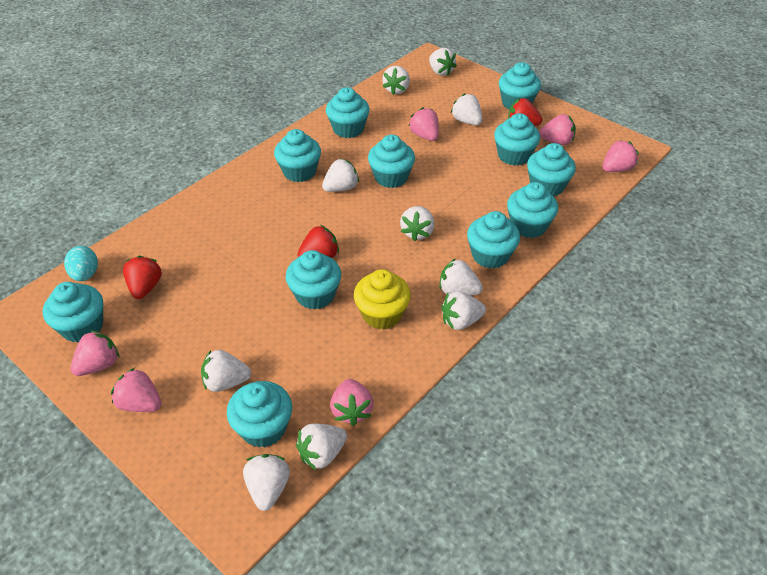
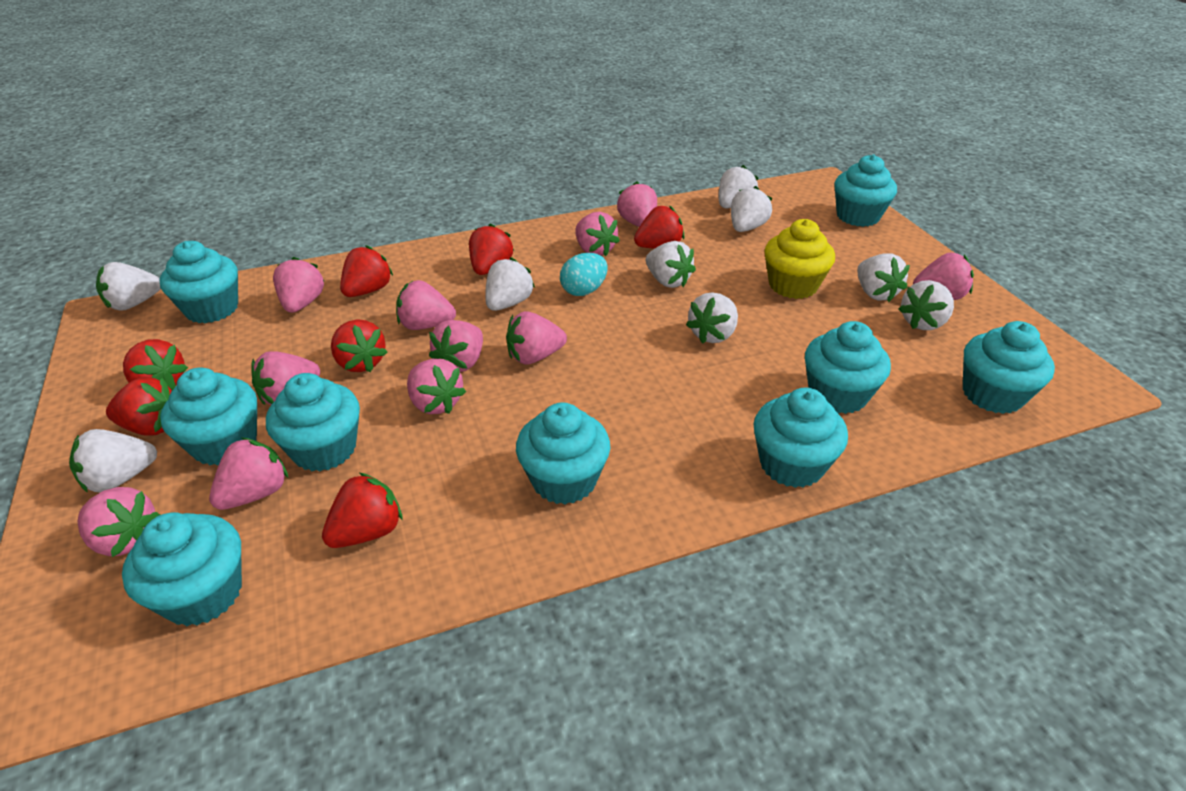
pink strawberry: [71,330,120,376] [111,368,162,412] [330,379,374,426] [409,107,439,141] [539,114,576,145] [602,140,639,172] = 6 -> [78,487,160,557] [209,438,288,510] [251,351,320,405] [273,257,324,313] [396,280,456,330] [407,359,466,414] [429,320,483,372] [506,311,567,364] [575,212,620,256] [617,182,657,227] [913,252,974,300] = 11
red strawberry: [123,256,162,299] [298,225,339,258] [508,98,543,126] = 3 -> [106,377,172,436] [123,339,188,390] [322,473,403,548] [331,320,388,373] [340,245,393,297] [469,223,514,275] [634,205,684,249] = 7
turquoise cupcake: [43,282,103,342] [227,381,292,447] [274,129,321,182] [286,250,341,310] [326,87,370,138] [368,135,415,188] [467,211,520,269] [494,113,540,166] [499,62,541,109] [507,182,558,238] [527,143,576,196] = 11 -> [122,512,242,626] [159,241,238,323] [160,368,257,466] [266,373,360,472] [516,402,610,504] [754,387,848,488] [805,321,891,414] [835,154,897,227] [963,321,1055,414] = 9
white strawberry: [201,350,251,392] [243,454,290,511] [296,423,347,470] [322,158,359,192] [382,66,410,95] [400,206,435,242] [429,48,457,76] [439,258,483,296] [441,291,486,330] [451,93,482,125] = 10 -> [69,429,157,493] [96,262,161,311] [485,257,535,311] [646,241,696,288] [686,292,738,344] [719,165,758,208] [731,186,772,232] [857,254,910,302] [898,280,954,330] = 9

